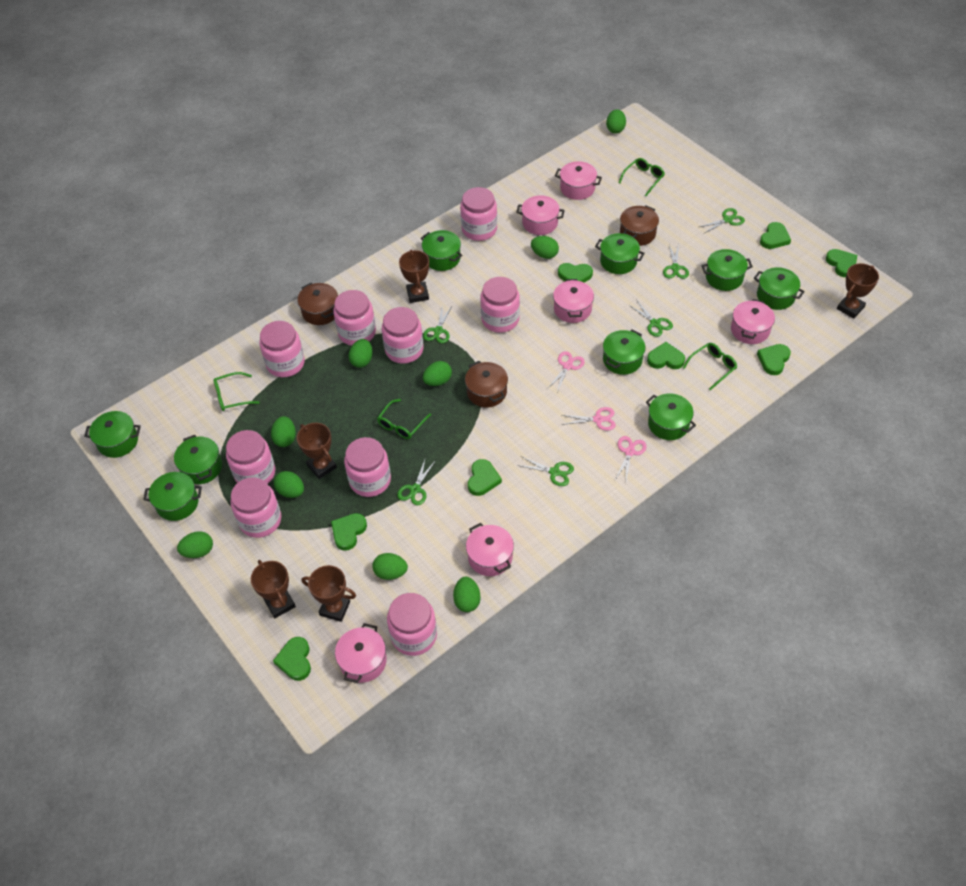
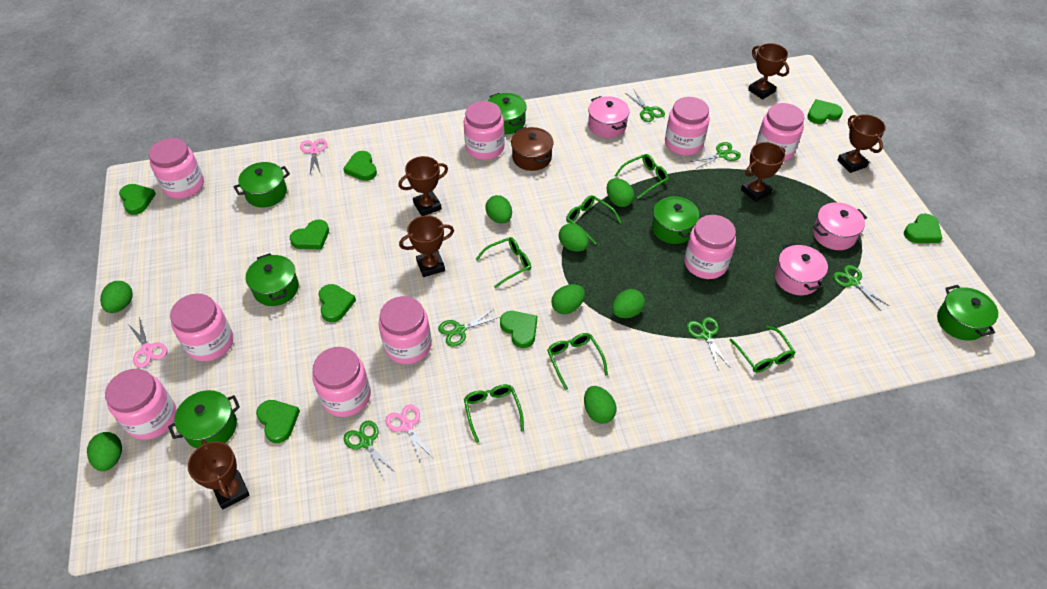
brown pot: [298,283,338,325] [465,361,508,407] [620,206,659,246] = 3 -> [511,127,554,171] = 1
brown trophy: [251,560,296,618] [297,423,337,479] [302,565,356,622] [399,250,429,303] [837,263,879,318] = 5 -> [188,440,250,509] [398,156,448,216] [399,216,454,277] [741,142,785,202] [748,43,789,100] [837,114,886,173] = 6
green egg: [177,531,213,558] [271,416,296,447] [274,471,304,498] [348,339,373,368] [372,553,408,580] [423,361,452,386] [453,577,481,612] [531,236,559,259] [606,109,626,133] = 9 -> [87,432,122,471] [100,281,133,313] [485,195,512,224] [551,284,585,315] [559,223,589,252] [584,386,617,424] [607,178,635,207] [612,289,645,318] = 8
green glasses: [214,372,260,411] [377,399,431,439] [619,158,665,196] [683,343,737,390] = 4 -> [464,384,524,443] [475,237,531,288] [547,333,608,390] [566,195,622,244] [614,154,669,199] [729,326,795,373] = 6
green pot: [84,411,141,458] [143,472,202,521] [174,435,222,484] [421,230,463,271] [595,233,645,274] [603,330,645,375] [646,393,696,440] [701,249,753,291] [754,267,805,310] = 9 -> [168,390,240,448] [233,162,290,208] [246,253,299,306] [488,93,527,134] [652,195,699,244] [937,285,998,341] = 6
pink pot: [335,623,387,683] [466,523,514,576] [516,195,565,235] [553,279,594,323] [555,161,602,200] [731,299,775,344] = 6 -> [588,96,630,138] [775,243,828,295] [813,202,867,250] = 3

